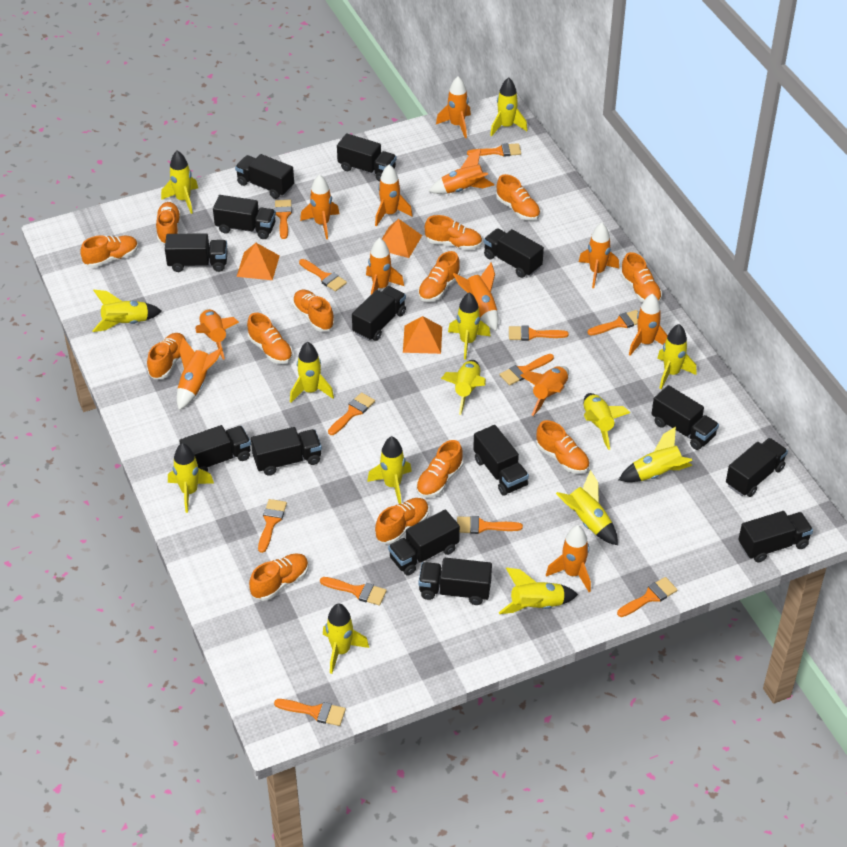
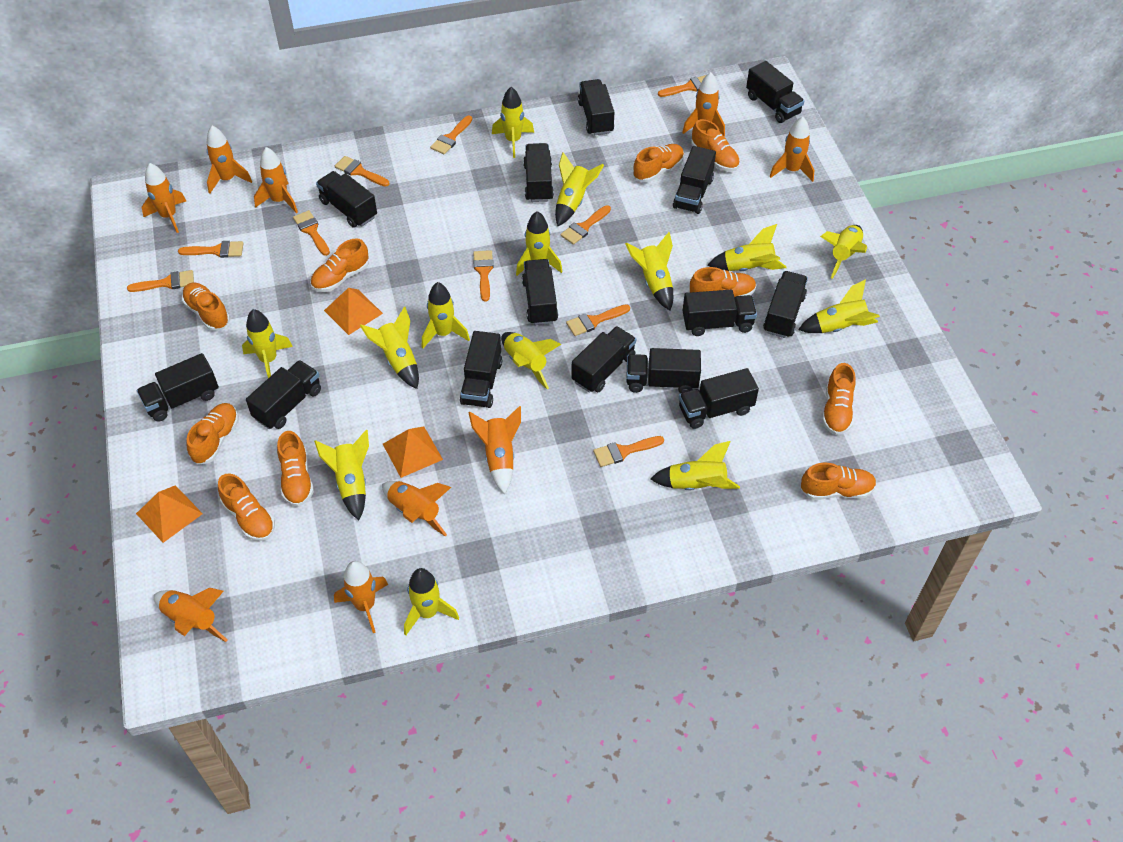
orange brush: [258,499,287,553] [274,699,346,726] [275,200,292,239] [299,259,347,291] [320,577,387,606] [328,392,375,435] [457,516,523,534] [467,143,521,157] [499,354,554,386] [509,326,568,341] [588,310,638,335] [617,577,678,617] = 12 -> [127,270,194,292] [178,241,243,258] [293,210,330,256] [335,156,390,187] [430,115,472,154] [473,250,493,302] [560,205,611,245] [566,304,630,336] [593,436,664,467] [658,75,706,97] = 10
orange rocket: [177,338,223,410] [195,309,239,360] [300,174,339,239] [366,238,404,294] [375,164,413,226] [428,148,494,194] [436,76,471,138] [453,262,498,331] [520,366,569,416] [546,525,591,592] [579,223,619,288] [629,293,668,356] = 12 -> [142,163,186,233] [154,588,227,642] [207,126,252,194] [254,147,298,213] [334,561,388,633] [382,481,451,536] [468,406,521,494] [682,72,725,137] [769,117,814,182] = 9
orange shoe: [80,235,138,268] [147,333,187,379] [156,202,181,244] [247,313,293,364] [249,553,309,601] [293,290,335,331] [375,498,429,544] [416,440,463,498] [418,251,460,302] [425,215,482,250] [496,174,540,221] [536,420,590,474] [621,252,662,302] = 13 -> [182,283,230,331] [186,403,239,465] [218,473,275,541] [277,431,314,507] [310,238,369,292] [633,144,684,182] [690,267,756,297] [691,119,740,171] [801,463,876,500] [822,363,856,435] = 10

